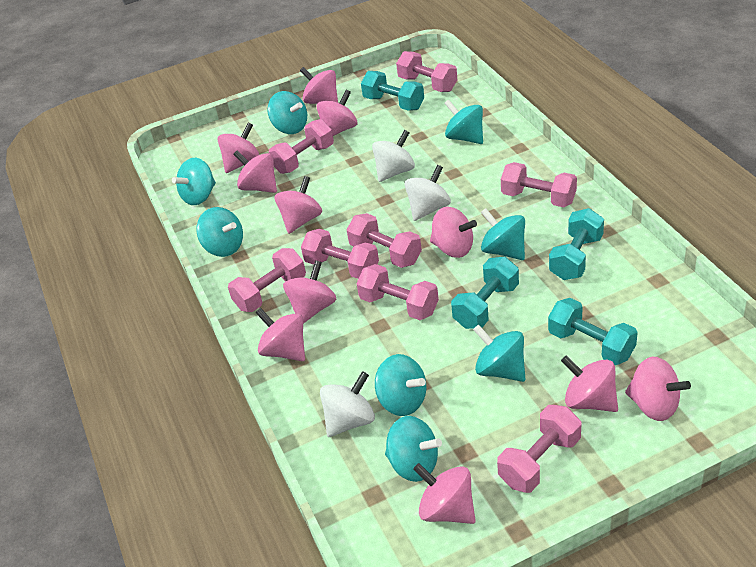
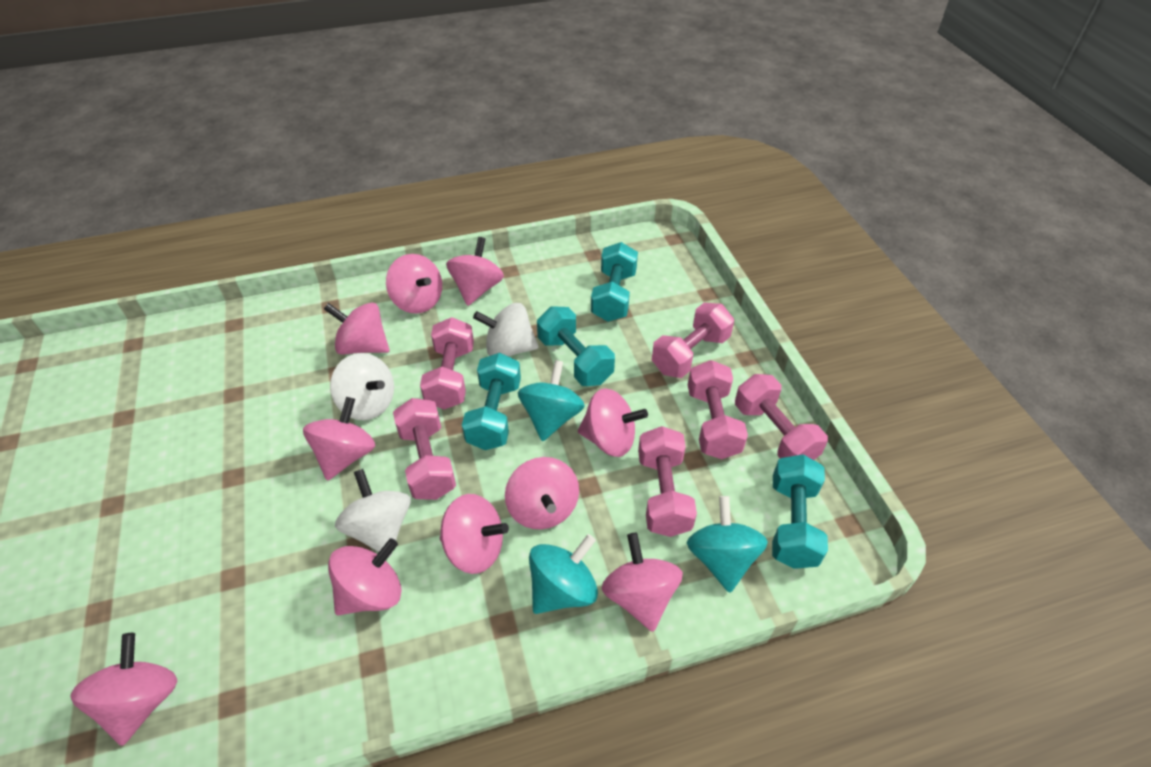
pink dumbbell: [228,248,306,312] [269,119,334,174] [301,229,379,279] [347,213,422,268] [356,264,439,320] [396,51,457,92] [497,405,581,493] [501,162,577,207] = 8 -> [393,398,456,500] [420,317,474,410] [638,426,697,537] [652,303,734,378] [688,360,748,459] [735,374,828,460] = 6
pink spinning top: [218,123,259,173] [233,150,277,193] [255,308,305,361] [275,176,322,234] [283,260,336,324] [300,67,338,104] [317,90,357,136] [413,463,476,524] [430,207,477,258] [561,355,618,412] [625,356,691,421] = 11 -> [70,633,177,746] [303,397,375,481] [324,302,389,355] [328,538,402,615] [386,254,442,314] [440,494,509,574] [446,237,504,306] [505,457,579,529] [578,388,648,457] [602,533,683,632] = 10
turquoise spinning top: [172,158,216,205] [196,207,243,257] [267,91,307,134] [375,354,426,416] [385,416,442,482] [444,99,483,144] [473,325,525,382] [481,208,525,260] = 8 -> [518,360,585,441] [529,534,598,614] [687,496,768,593] = 3

